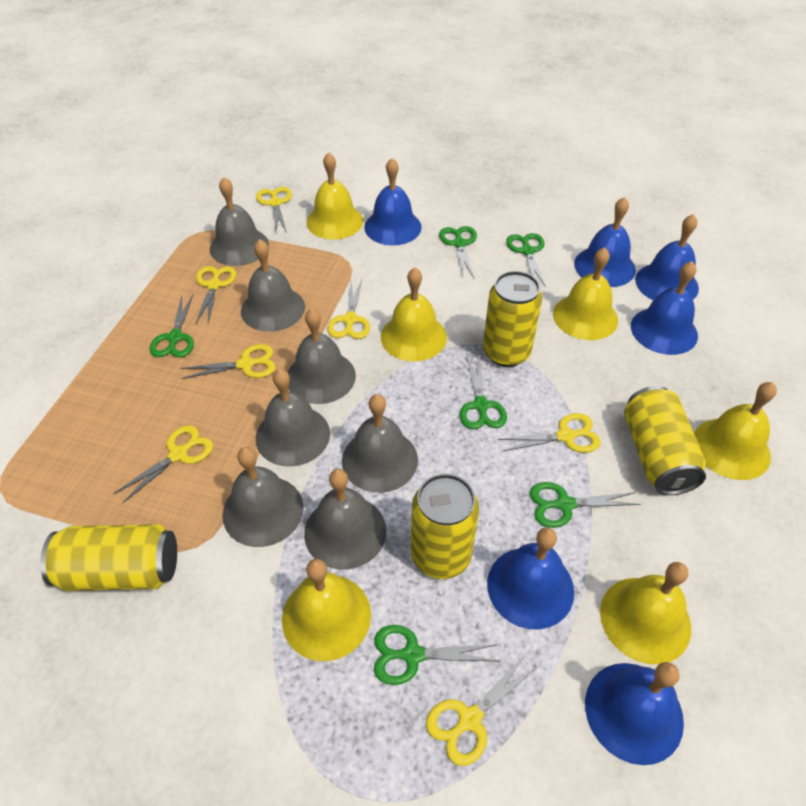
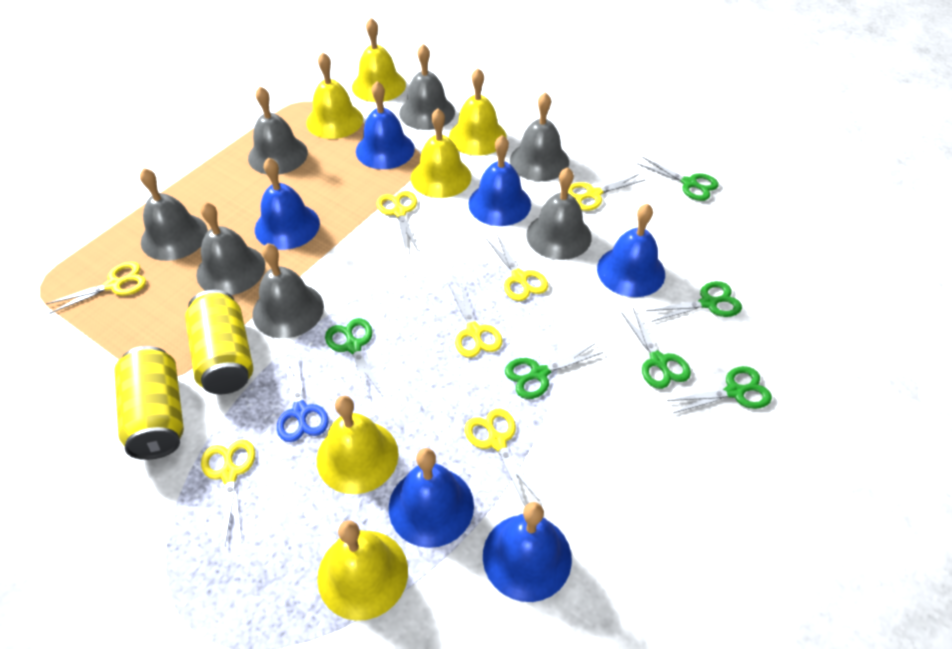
blue scissors: none = 0 -> [277,356,329,442] = 1
yellow can: [40,524,177,591] [411,474,479,579] [483,271,542,367] [624,386,706,495] = 4 -> [114,346,184,460] [185,290,253,394] = 2

